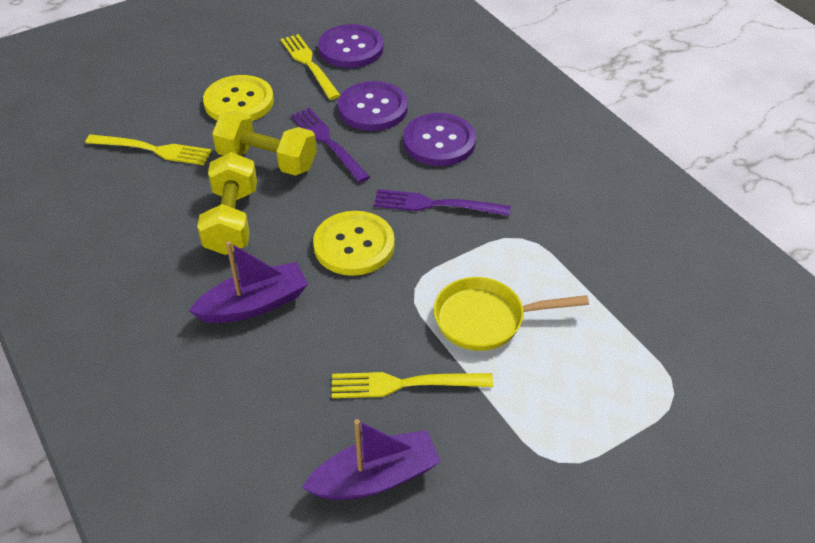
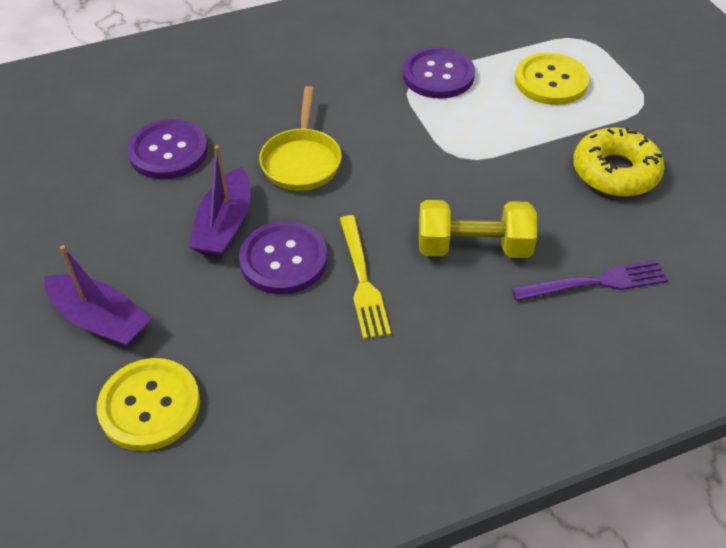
purple fork: [291,108,370,183] [374,189,511,216] = 2 -> [512,260,668,301] = 1
yellow donut: none = 0 -> [573,127,665,197] = 1
yellow dumbbell: [197,152,257,255] [212,111,317,176] = 2 -> [419,200,537,258] = 1
yellow fork: [85,134,212,165] [280,34,340,100] [332,372,493,398] = 3 -> [340,215,391,339] = 1

